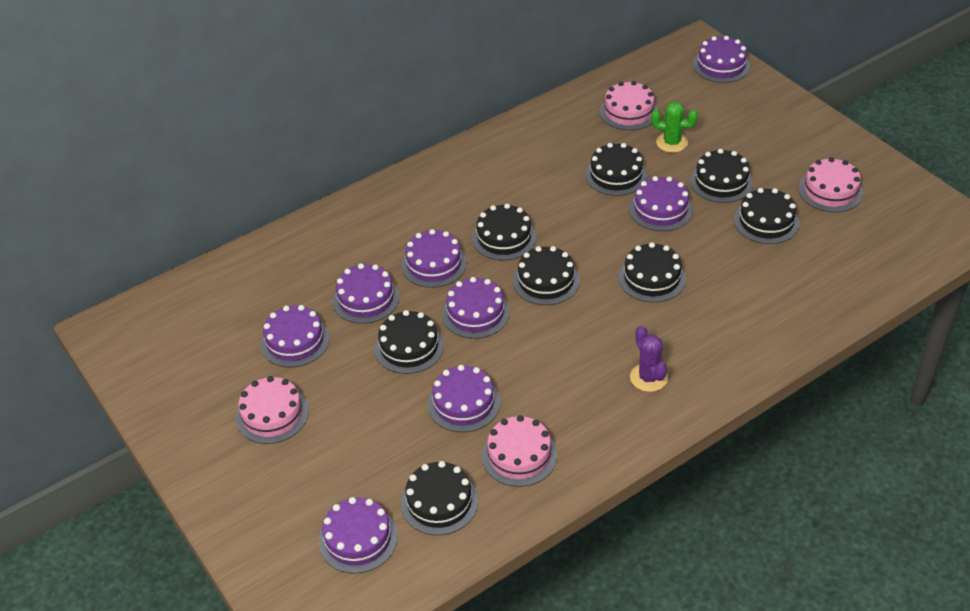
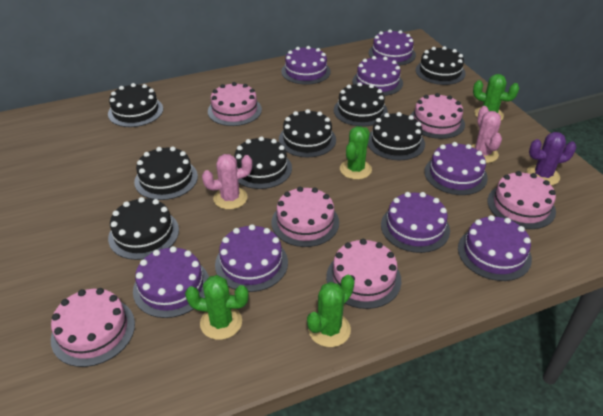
green cactus: [651,101,698,153] = 1 -> [185,275,249,340] [307,275,355,347] [340,126,372,180] [473,74,519,120] = 4
pink cactus: none = 0 -> [202,154,252,210] [471,106,502,163] = 2
pink cake: [236,376,309,444] [482,415,557,487] [600,81,658,130] [799,157,863,212] = 4 -> [51,288,135,367] [208,82,262,126] [272,187,339,247] [326,239,401,309] [411,93,465,139] [487,171,556,229] = 6

